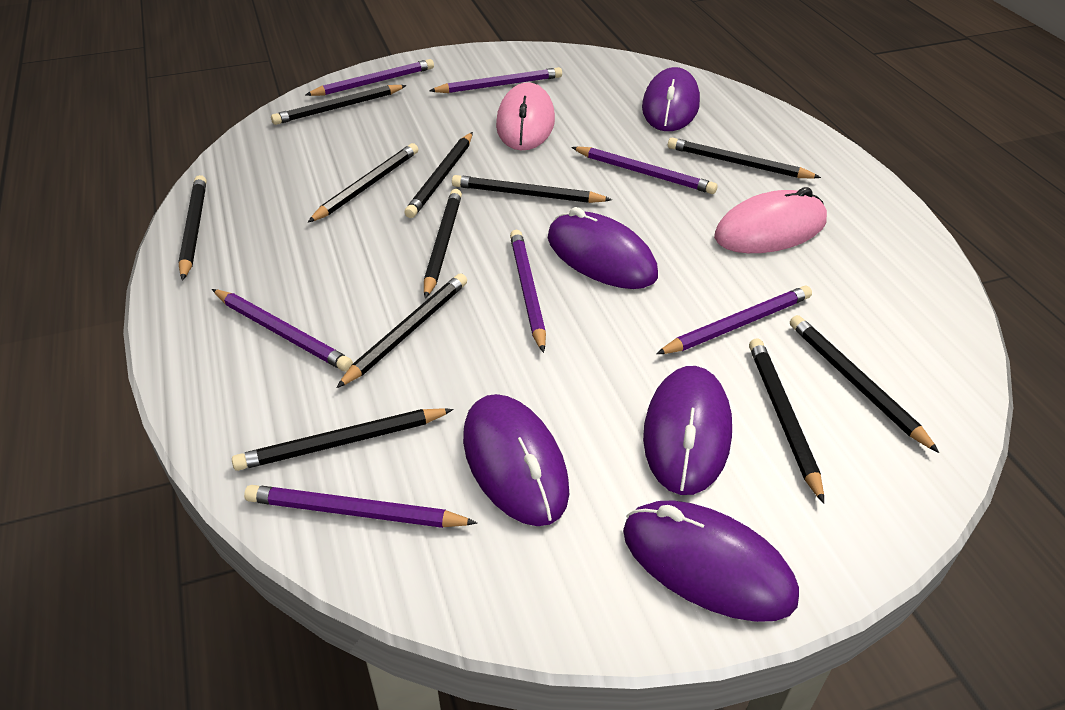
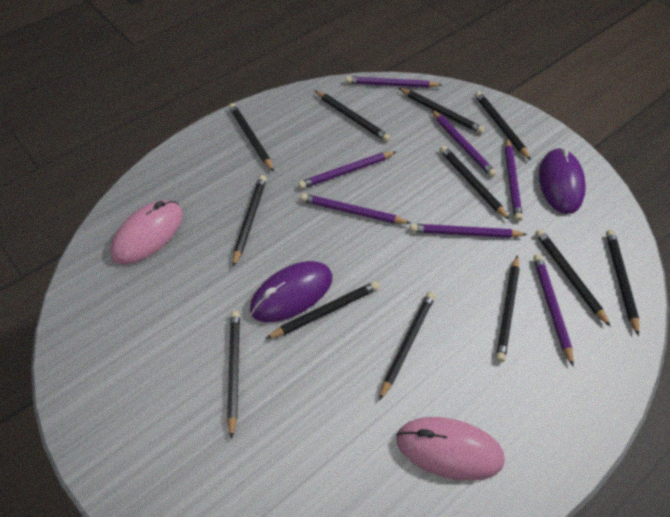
black pencil: [178,175,206,281] [232,408,454,471] [271,85,407,125] [308,143,418,223] [336,273,467,388] [404,132,473,218] [424,189,462,299] [452,175,612,203] [668,138,821,179] [749,338,824,503] [790,315,939,453] = 11 -> [227,311,240,439] [229,103,274,172] [233,175,267,267] [266,281,379,339] [314,90,391,142] [379,292,435,401] [399,88,485,134] [440,145,510,220] [475,91,531,160] [496,255,520,362] [535,229,611,327] [606,230,639,336] = 12
purple mouse: [463,394,569,526] [548,207,658,289] [623,500,799,622] [642,67,700,131] [643,366,732,495] = 5 -> [250,261,332,322] [539,148,586,214] = 2

